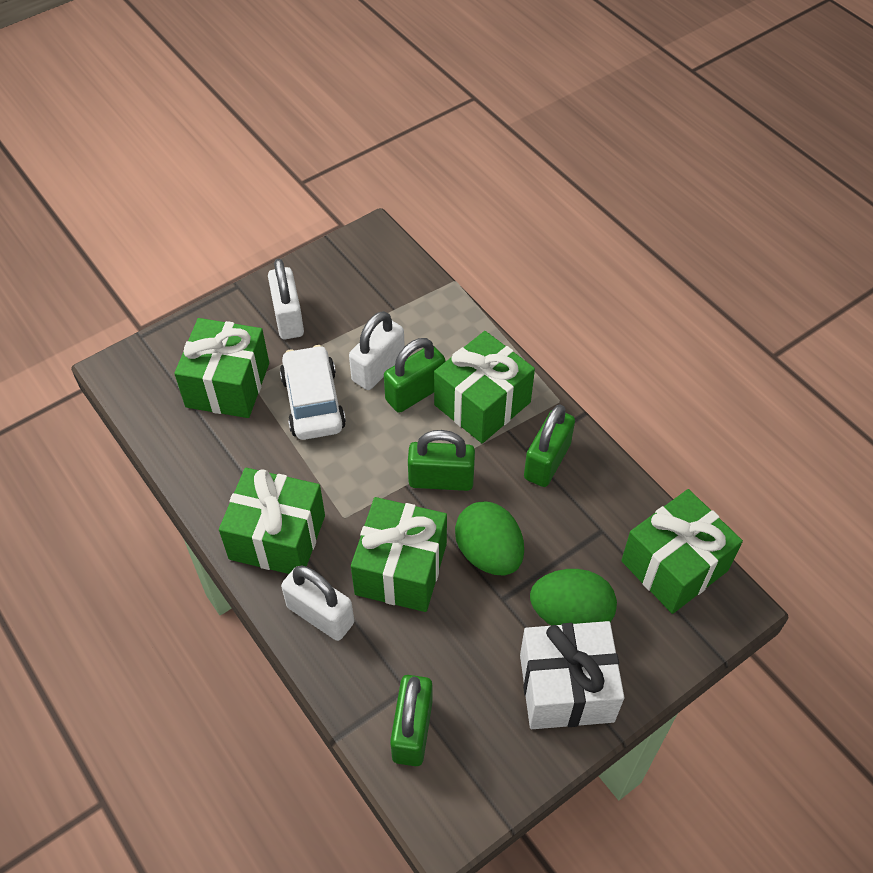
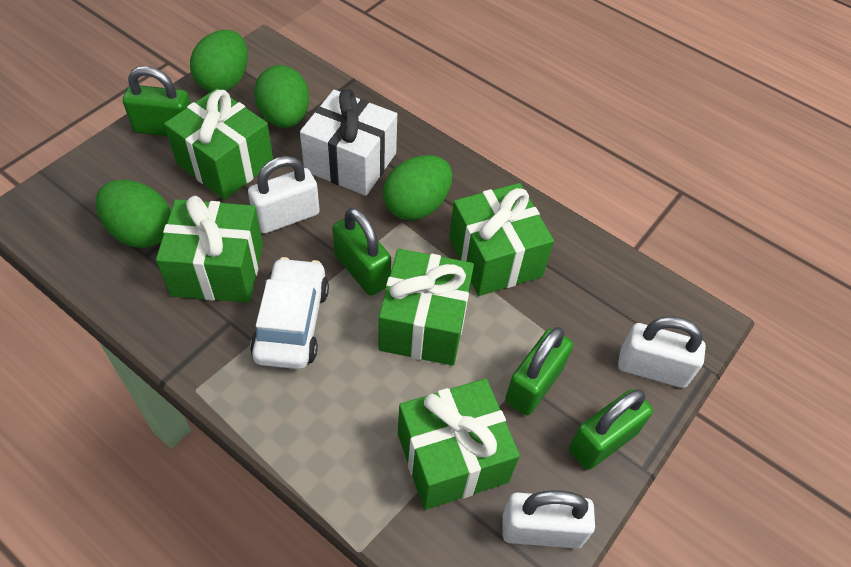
green egg: [455,501,524,575] [530,569,617,626] = 2 -> [96,180,171,248] [190,30,248,92] [254,65,309,128] [383,155,452,221] = 4

